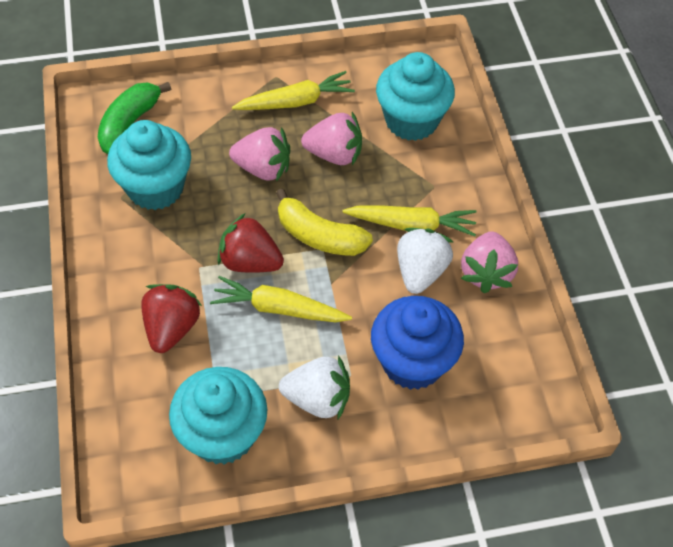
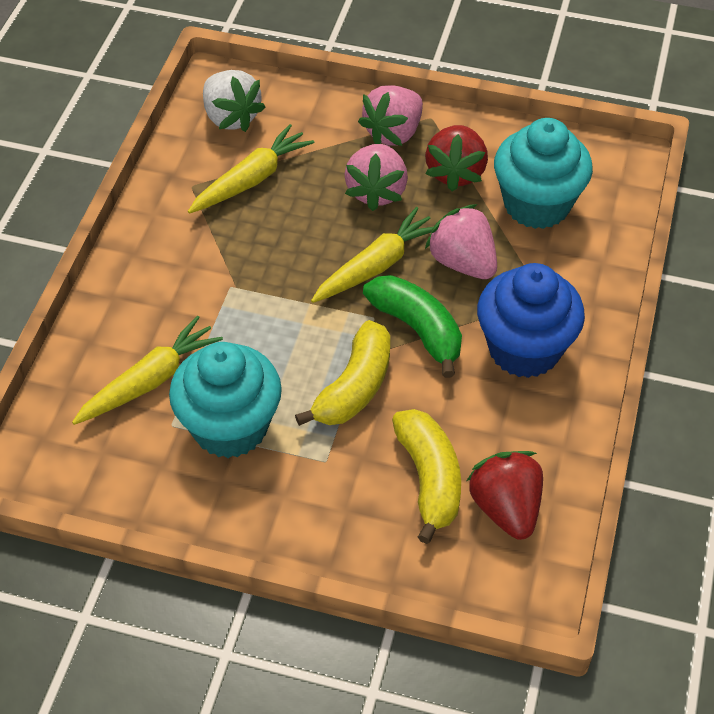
turquoise cupcake: [107,120,191,210] [169,367,267,465] [376,52,455,141] = 3 -> [169,342,282,458] [494,118,593,229] = 2
white strawberry: [279,355,350,419] [397,228,453,294] = 2 -> [203,70,266,132] = 1
yellow banana: [276,188,373,256] = 1 -> [295,320,390,426] [392,409,461,544] = 2

